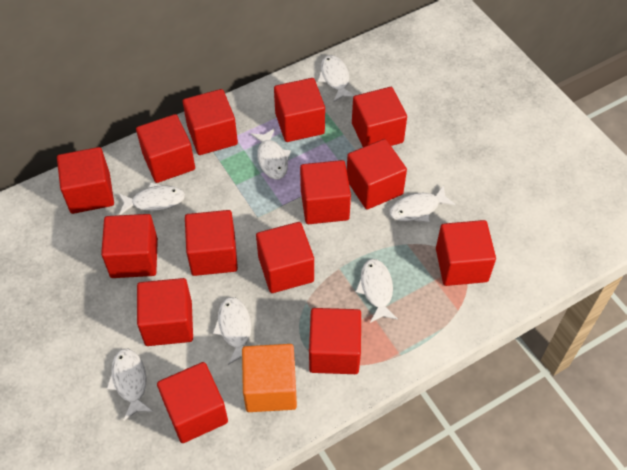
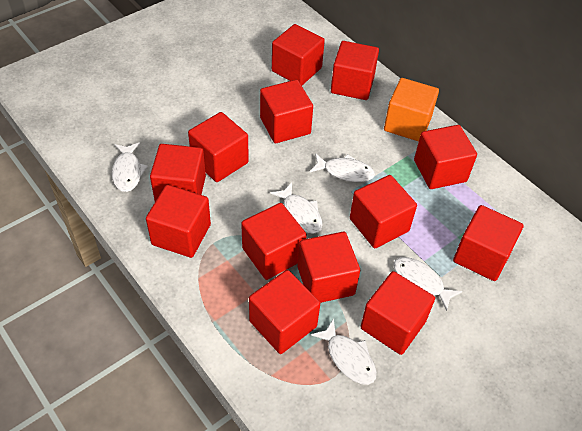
red cube: [57,147,114,214] [101,214,158,278] [136,114,195,183] [137,278,193,346] [157,362,228,443] [183,89,238,155] [185,210,238,276] [256,222,314,293] [274,78,325,142] [300,160,351,224] [309,308,361,374] [347,139,407,209] [352,87,407,147] [436,220,496,286] = 14 -> [146,185,211,258] [150,144,206,201] [188,112,249,182] [241,203,307,280] [249,270,320,354] [260,80,313,143] [272,24,325,86] [298,232,360,303] [331,41,379,100] [350,175,417,248] [360,271,435,355] [414,125,477,189] [453,205,523,281] = 13
white fish: [107,349,153,421] [118,182,185,215] [213,297,251,365] [251,128,291,179] [318,55,355,102] [355,259,398,323] [389,185,456,222] = 7 -> [112,143,148,192] [270,183,322,234] [310,153,375,182] [311,318,377,385] [394,257,462,311] = 5

